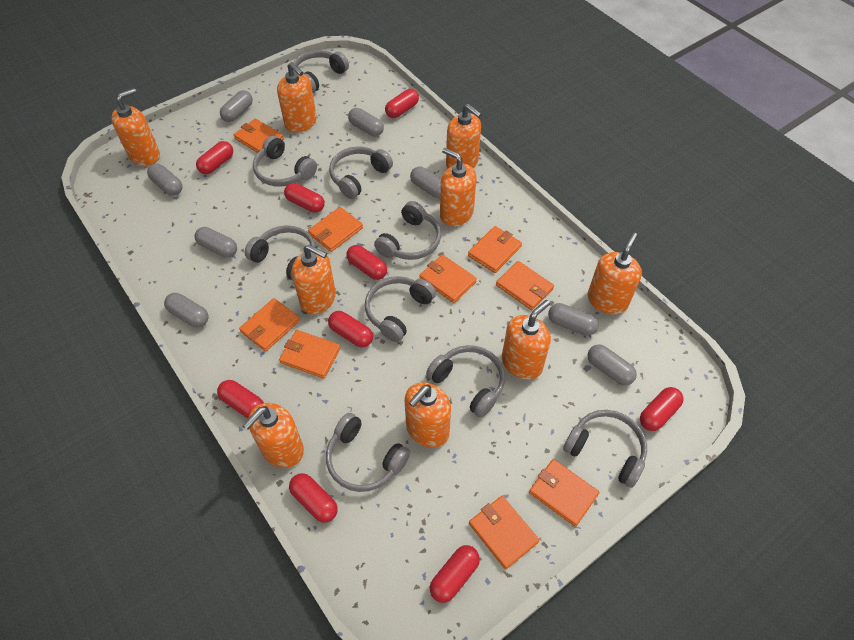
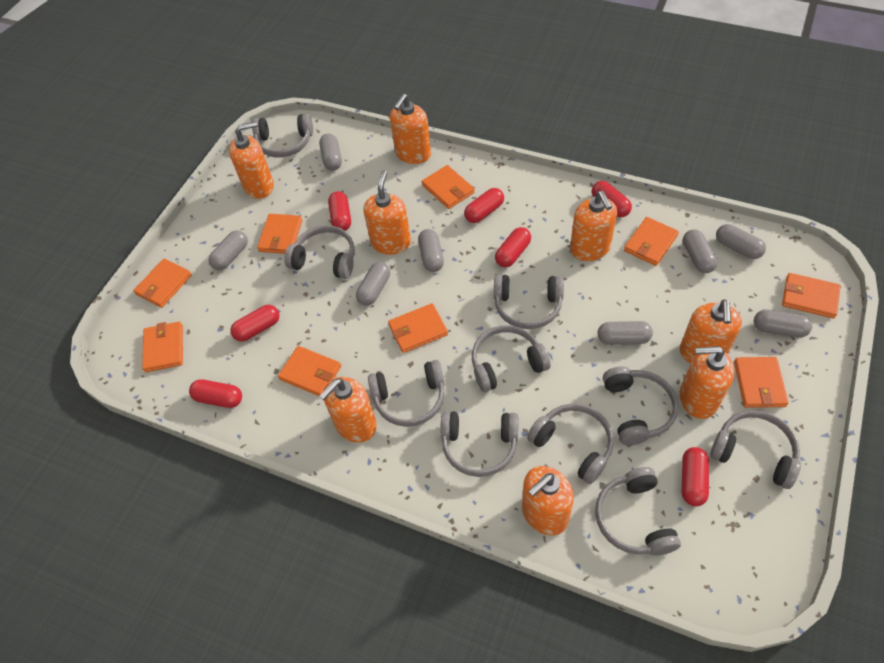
grey headphones: [245,225,315,280] [253,135,317,187] [293,50,349,93] [326,413,410,492] [329,146,393,199] [365,276,436,342] [374,201,441,260] [426,345,505,418] [563,410,647,488] = 9 -> [252,114,313,158] [284,225,355,279] [368,360,445,427] [440,411,518,477] [472,325,550,392] [494,275,564,329] [527,404,614,484] [595,467,681,555] [603,366,679,446] [710,410,801,489] = 10
orange soap dispenser: [111,88,160,166] [243,403,304,468] [277,62,317,133] [292,245,336,315] [405,382,451,448] [440,148,476,226] [446,104,482,169] [502,300,551,380] [588,232,642,314] = 9 -> [229,121,274,199] [319,377,377,443] [363,171,411,255] [390,94,431,164] [522,466,574,536] [570,191,617,261] [680,299,742,364] [680,346,734,419] = 8
red capsule: [196,141,233,174] [217,380,264,418] [284,183,325,213] [289,473,338,523] [328,311,373,347] [346,245,387,280] [385,89,419,118] [430,545,480,603] [640,387,684,431] = 9 -> [189,379,242,408] [230,305,280,342] [328,191,351,231] [464,188,504,223] [495,227,531,267] [592,181,632,217] [682,447,709,506] = 7

